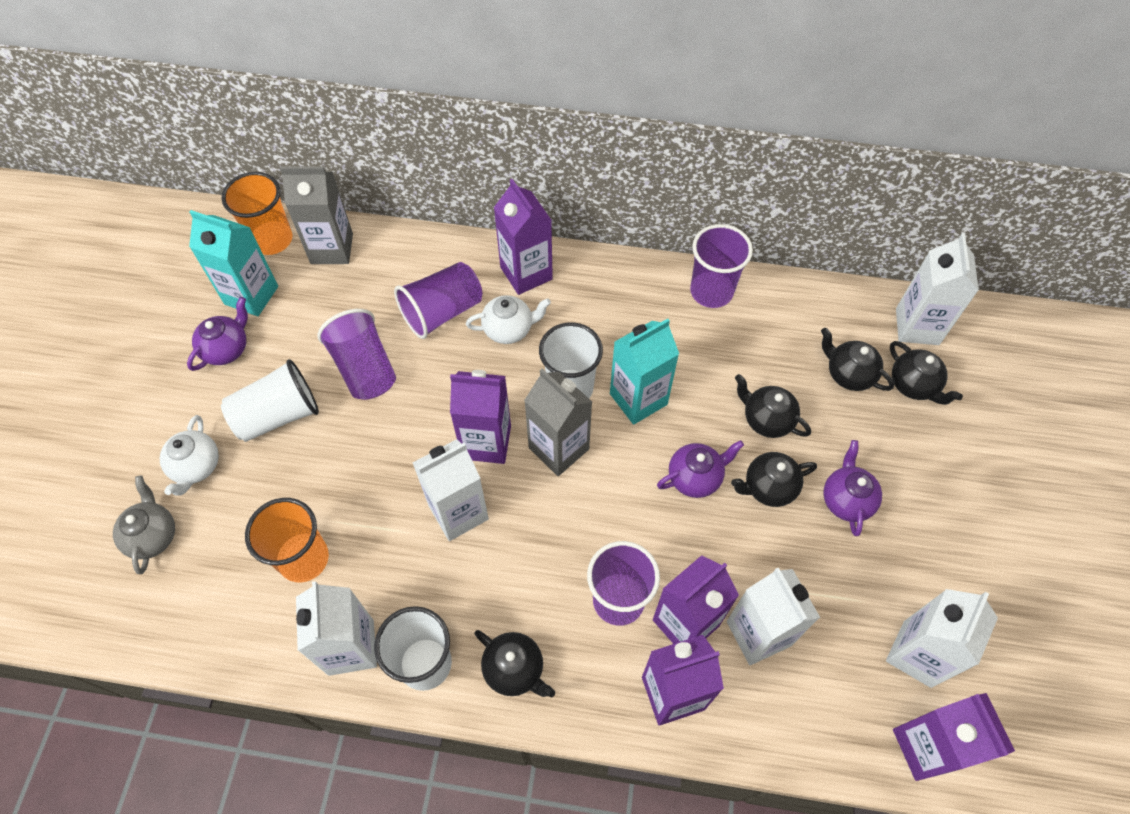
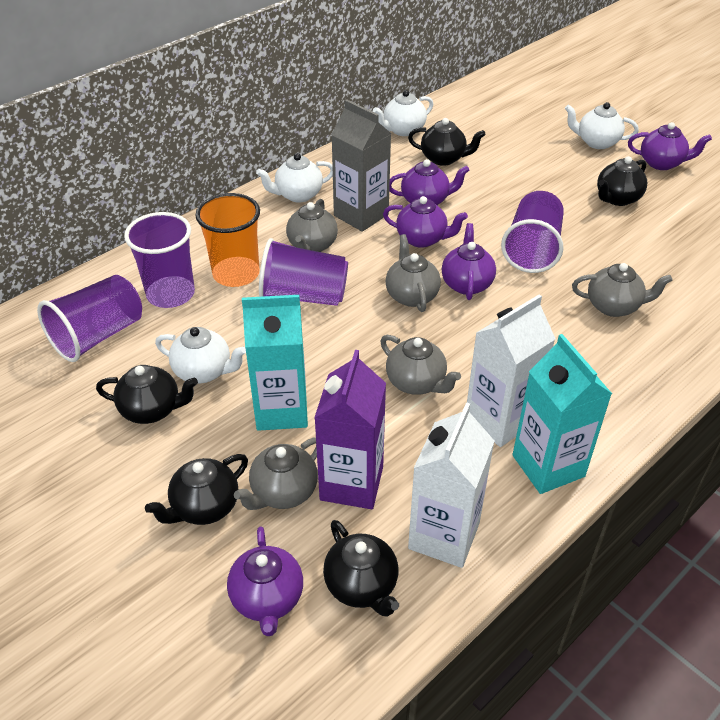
grey carton: [280,166,353,264] [524,369,592,476] = 2 -> [331,99,391,232] = 1
grey teapot: [113,476,175,574] = 1 -> [234,437,318,510] [286,199,338,252] [380,335,461,395] [385,234,441,312] [572,263,673,317] = 5
orange cup: [222,172,292,255] [245,498,329,582] = 2 -> [195,193,260,287] = 1
purple carton: [450,370,511,464] [494,179,553,295] [642,635,724,726] [653,555,739,644] [893,693,1015,781] = 5 -> [314,350,386,509] = 1
purple teapot: [187,297,248,371] [657,440,744,498] [824,440,882,536] = 3 -> [227,526,303,636] [383,196,468,248] [389,159,469,205] [442,223,496,300] [628,122,712,170] = 5
white carton: [296,581,377,676] [413,439,489,541] [727,568,820,665] [886,589,998,688] [896,233,979,345] = 5 -> [408,402,494,568] [467,294,555,447] = 2
white cup: [221,359,319,442] [374,606,452,691] [539,322,603,398] = 3 -> none = 0
white teapot: [160,415,219,496] [466,295,551,344] = 2 -> [155,327,246,383] [256,153,333,203] [373,90,433,136] [565,102,639,149] = 4

